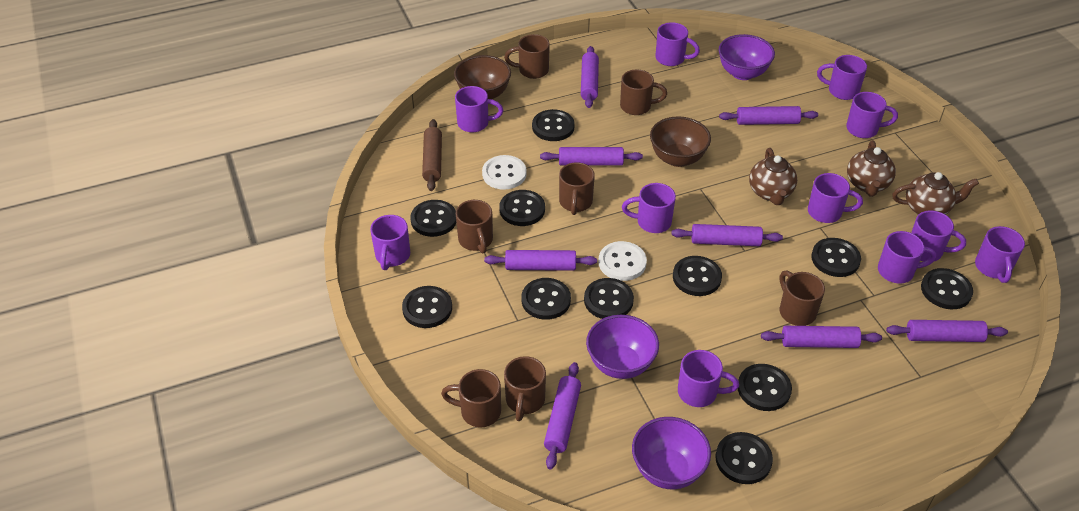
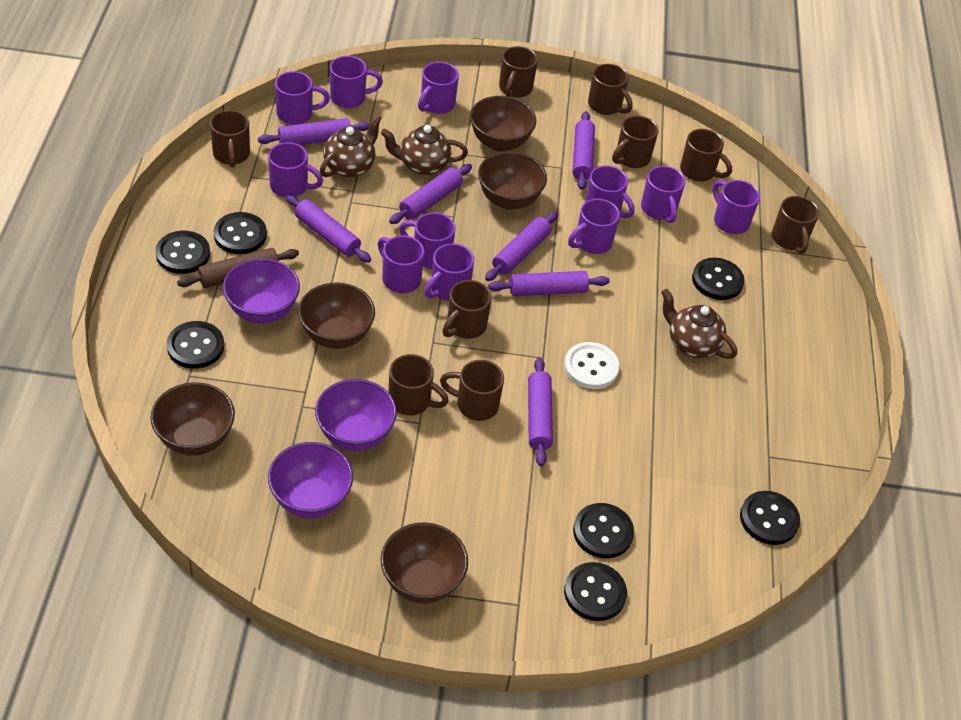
black button: [402,286,452,328] [410,200,456,237] [499,190,545,226] [521,278,571,320] [532,109,575,141] [584,278,634,319] [673,256,722,296] [716,432,773,484] [738,364,792,411] [811,238,861,277] [921,268,973,309] = 11 -> [155,231,210,274] [167,321,224,369] [214,212,267,254] [564,562,627,621] [573,503,634,558] [692,258,744,300] [740,491,800,545] = 7
brown bowl: [454,55,511,99] [650,116,711,167] = 2 -> [150,382,235,456] [298,283,375,349] [381,522,468,603] [470,96,536,152] [478,151,547,210] = 5
brown mug: [441,369,501,428] [456,200,493,254] [504,34,550,79] [504,356,546,421] [559,162,595,215] [620,70,667,115] [780,271,825,326] = 7 -> [210,110,250,167] [389,354,449,416] [440,360,504,421] [442,280,492,339] [499,46,538,98] [588,64,632,115] [612,115,658,168] [680,129,732,181] [772,196,819,254] = 9
purple rolling pin: [484,250,597,271] [540,147,643,166] [544,362,581,469] [581,46,599,108] [671,224,783,246] [719,106,818,125] [761,326,882,348] [886,320,1008,342] = 8 -> [258,118,370,145] [285,194,371,263] [389,164,472,224] [485,212,558,281] [488,271,610,296] [528,357,553,466] [572,111,595,190] = 7
white button: [482,155,527,190] [599,241,647,281] = 2 -> [564,342,620,389] = 1

